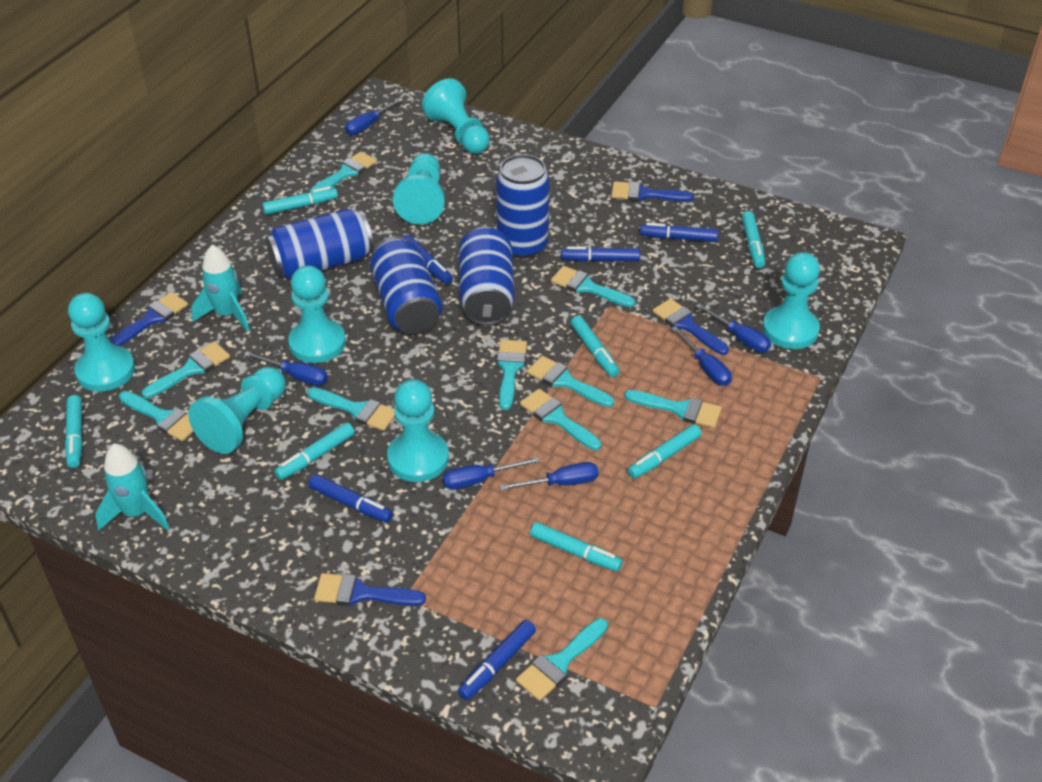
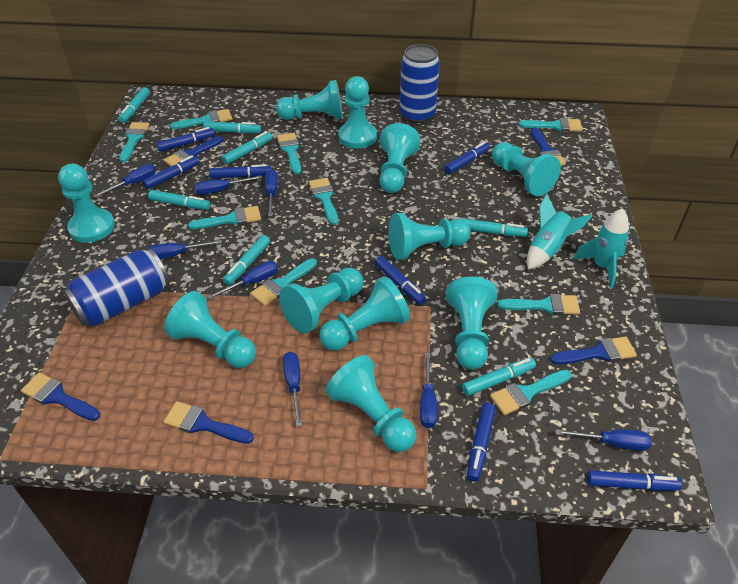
blue brush: [109,292,188,346] [314,573,426,606] [611,181,694,201] [653,299,729,355] = 4 -> [21,372,100,421] [163,401,254,444] [164,136,223,166] [531,128,566,166] [550,337,637,364] = 5
blue can: [266,209,373,280] [370,236,442,334] [459,227,515,326] [496,154,550,259] = 4 -> [63,249,169,327] [399,44,440,123] = 2
blue marker: [309,474,393,523] [403,235,453,284] [458,620,536,700] [561,246,640,262] [640,223,718,242] = 5 -> [143,155,200,189] [156,127,215,152] [209,164,272,179] [375,256,426,305] [444,141,490,174] [467,403,496,482] [587,470,682,491] = 7
blue screwdriver: [244,352,328,386] [345,98,403,135] [442,457,540,490] [500,462,599,490] [671,326,732,386] [696,304,771,352] = 6 -> [94,164,156,197] [147,240,222,259] [195,176,262,195] [208,261,278,299] [265,170,278,216] [283,352,302,427] [420,353,437,428] [555,429,652,451] = 8
turquoise brush: [119,391,194,441] [142,342,230,398] [307,387,395,431] [310,152,377,192] [497,340,527,410] [516,618,608,701] [520,389,601,450] [527,356,614,407] [551,266,635,307] [624,390,722,428] = 10 -> [119,122,149,162] [170,109,232,129] [188,206,261,229] [250,258,317,306] [277,133,301,174] [309,178,338,225] [490,370,571,415] [497,294,580,315] [519,118,582,132] = 9
turquoise pawn: [68,293,135,392] [188,367,286,454] [288,265,346,363] [387,379,449,482] [393,153,445,224] [422,78,490,154] [762,252,820,349] = 7 -> [58,164,115,243] [164,291,256,368] [276,80,343,120] [279,268,364,334] [319,276,410,351] [326,355,416,452] [338,76,377,149] [380,123,421,193] [389,213,471,260] [446,277,497,370] [492,142,561,196] = 11

